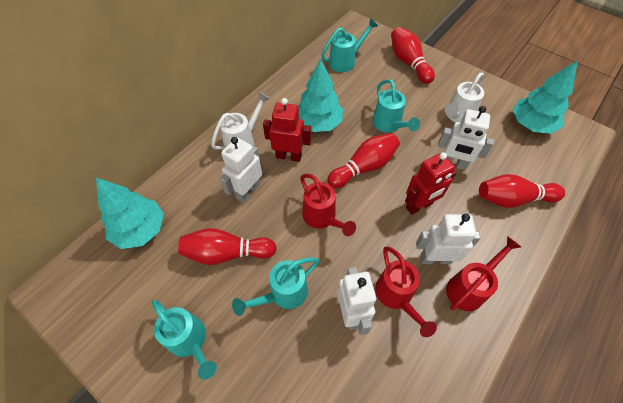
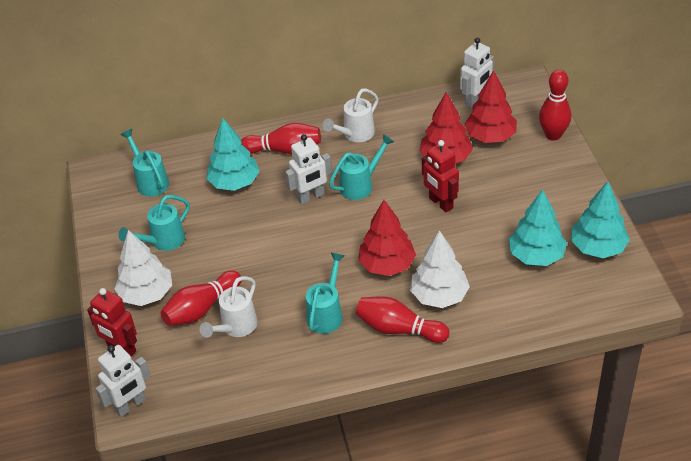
red tree: none = 0 -> [358,200,416,276] [420,92,473,163] [465,70,517,143] = 3
red watering can: [300,174,356,236] [375,246,437,337] [446,236,521,311] = 3 -> none = 0
white robot: [220,137,262,203] [337,267,376,335] [416,214,481,264] [438,106,494,170] = 4 -> [95,345,150,417] [285,134,332,205] [460,38,494,109] = 3
white tree: none = 0 -> [114,230,172,306] [410,230,470,308] = 2

